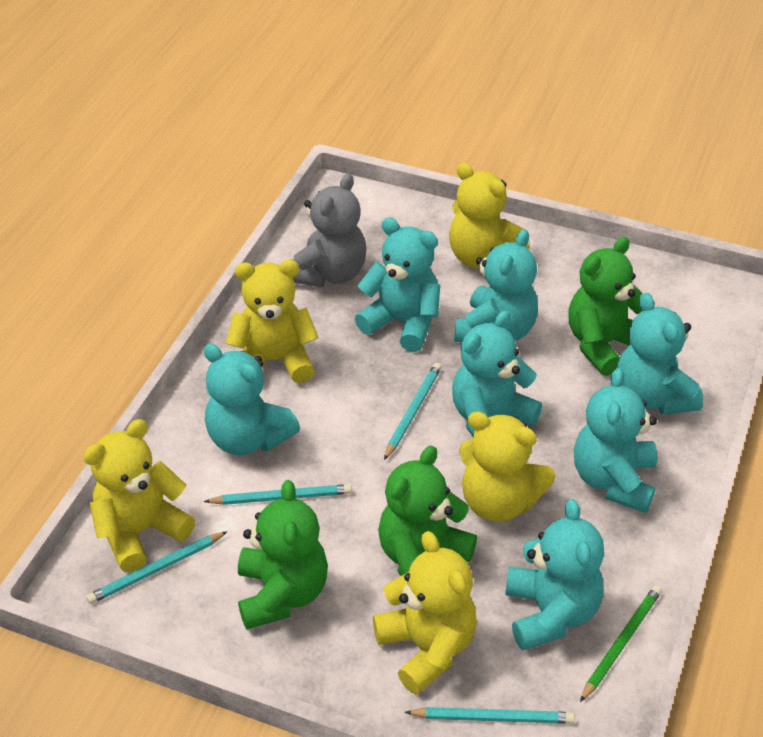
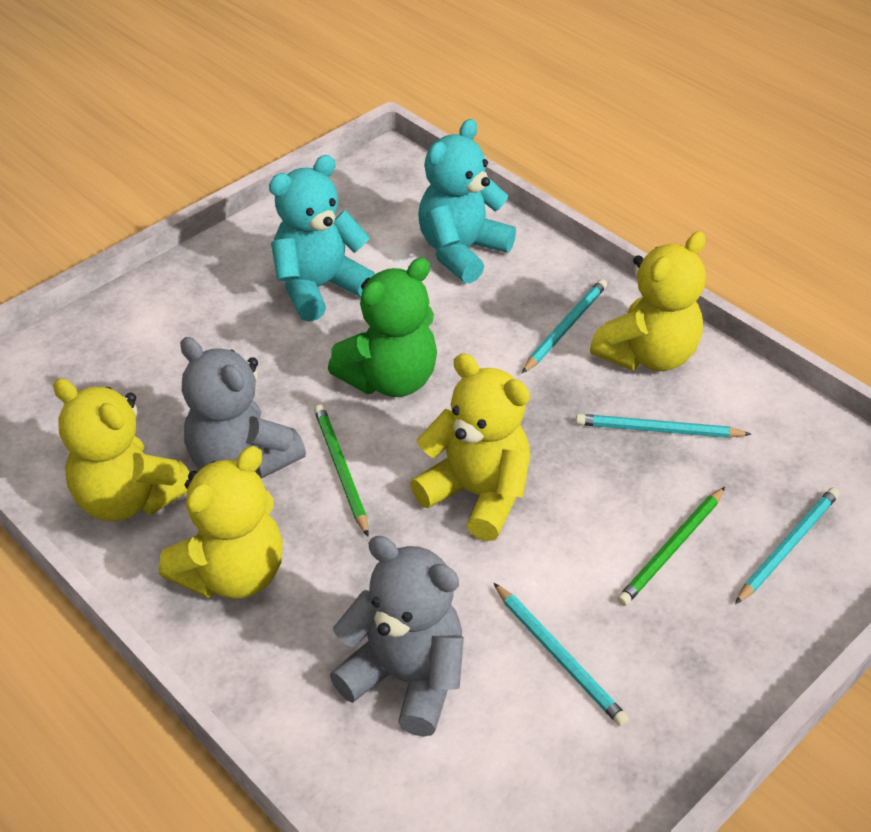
green pencil: [580,585,662,702] = 1 -> [314,404,369,536] [617,487,725,606] = 2
green teddy bear: [238,480,328,630] [378,445,477,576] [568,237,642,376] = 3 -> [328,258,437,397] = 1
grey teddy bear: [291,173,366,287] = 1 -> [180,337,306,478] [330,536,464,737] = 2
turquoise teddy bear: [204,344,300,455] [355,218,440,352] [452,310,542,435] [454,229,538,342] [505,499,604,650] [574,368,657,513] [616,293,703,414] = 7 -> [269,155,375,322] [418,119,516,284] = 2
yellow teddy bear: [83,419,195,572] [226,260,319,383] [373,531,477,694] [449,163,529,268] [459,411,556,522] = 5 -> [53,378,190,521] [159,446,283,599] [410,353,531,541] [590,231,706,371] = 4

